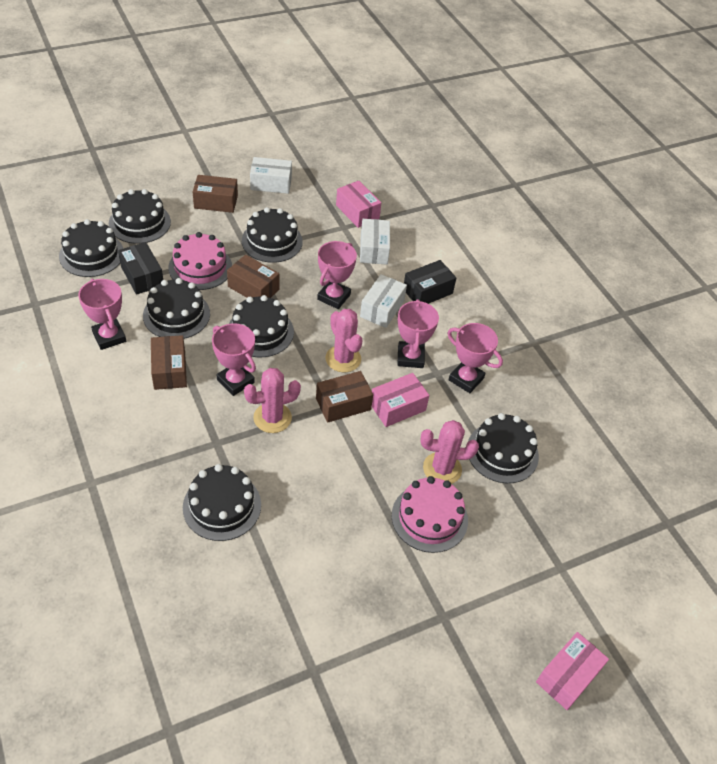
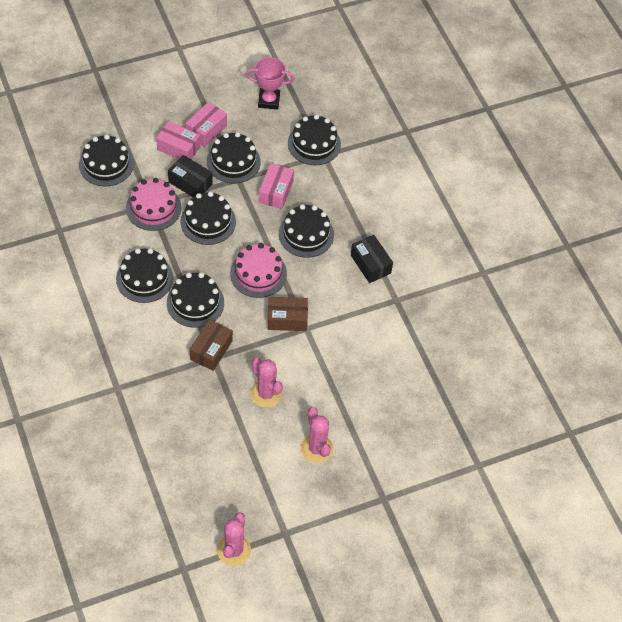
brown box: [151,335,187,390] [193,175,238,213] [227,255,279,298] [316,371,373,423] = 4 -> [190,319,233,371] [268,297,308,331] = 2
pink trophy: [78,279,126,350] [212,323,256,396] [317,241,357,309] [398,299,439,368] [448,323,503,393] = 5 -> [245,57,294,110] = 1
white box: [250,157,292,194] [360,219,390,265] [360,274,407,328] = 3 -> none = 0

